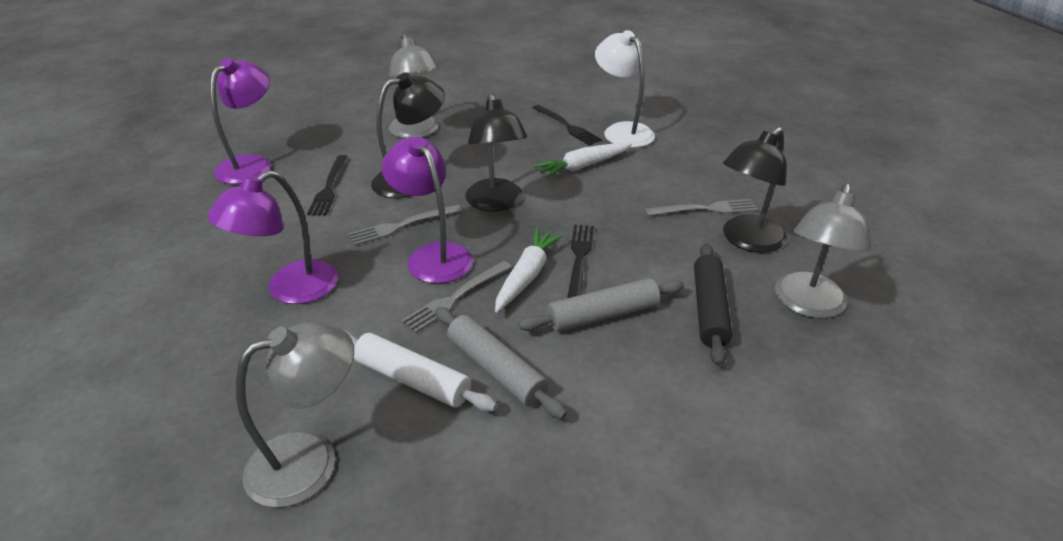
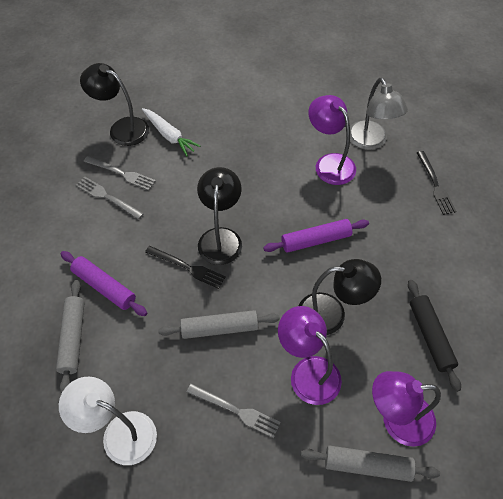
black fork: [307,155,348,216] [533,105,602,145] [567,225,594,298] = 3 -> [145,246,226,289] [417,151,456,215] = 2
grey lamp: [236,322,354,508] [389,33,439,138] [775,183,871,318] = 3 -> [350,78,408,150] = 1
grey rolling pin: [435,307,567,419] [519,278,684,332] = 2 -> [56,280,85,394] [158,310,280,339] [301,446,440,482] = 3
purple rolling pin: none = 0 -> [60,251,147,316] [263,219,369,253] = 2
white carrot: [495,228,564,313] [534,143,632,178] = 2 -> [142,108,201,156] = 1
white rolling pin: [344,330,497,412] = 1 -> none = 0

